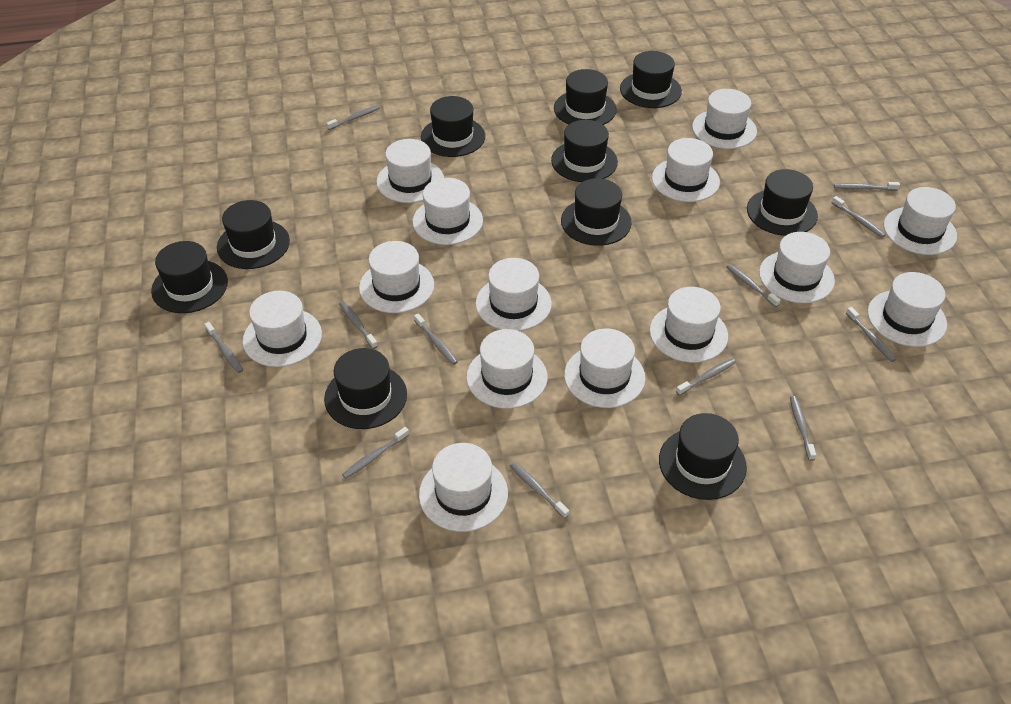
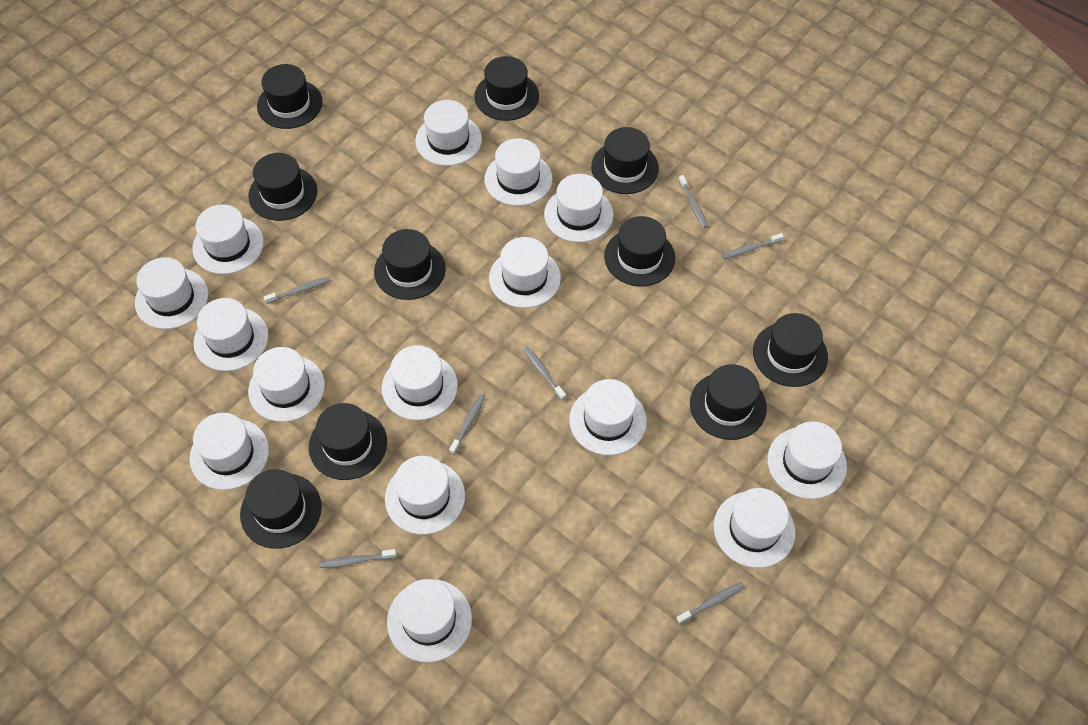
grey toothbrush: [204,322,243,373] [326,105,380,130] [339,301,378,349] [342,427,409,479] [414,313,458,365] [510,462,569,519] [676,358,736,396] [726,264,781,307] [790,396,816,461] [832,196,886,238] [834,182,900,191] [846,307,896,362] = 12 -> [263,277,330,304] [319,549,396,568] [449,394,485,455] [523,347,566,401] [676,582,745,624] [678,175,708,228] [722,233,784,259] = 7
white hat: [243,291,322,367] [359,241,434,313] [376,139,444,203] [413,178,483,245] [419,443,508,532] [466,329,548,409] [475,258,552,331] [564,328,645,408] [650,287,728,363] [652,138,720,202] [692,89,757,149] [759,232,835,303] [867,272,947,347] [884,187,957,255] = 14 -> [135,257,208,329] [190,413,269,490] [192,204,264,274] [194,298,268,371] [248,347,325,422] [382,345,458,420] [385,456,465,534] [387,579,472,662] [415,100,482,166] [485,138,552,206] [489,237,561,308] [544,174,614,242] [569,379,647,455] [714,488,796,568] [768,421,847,499] = 15

